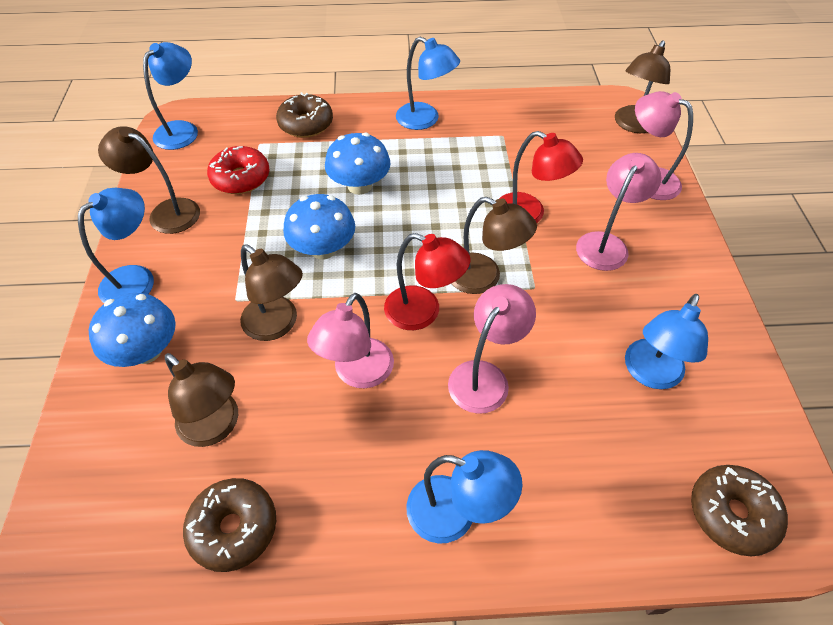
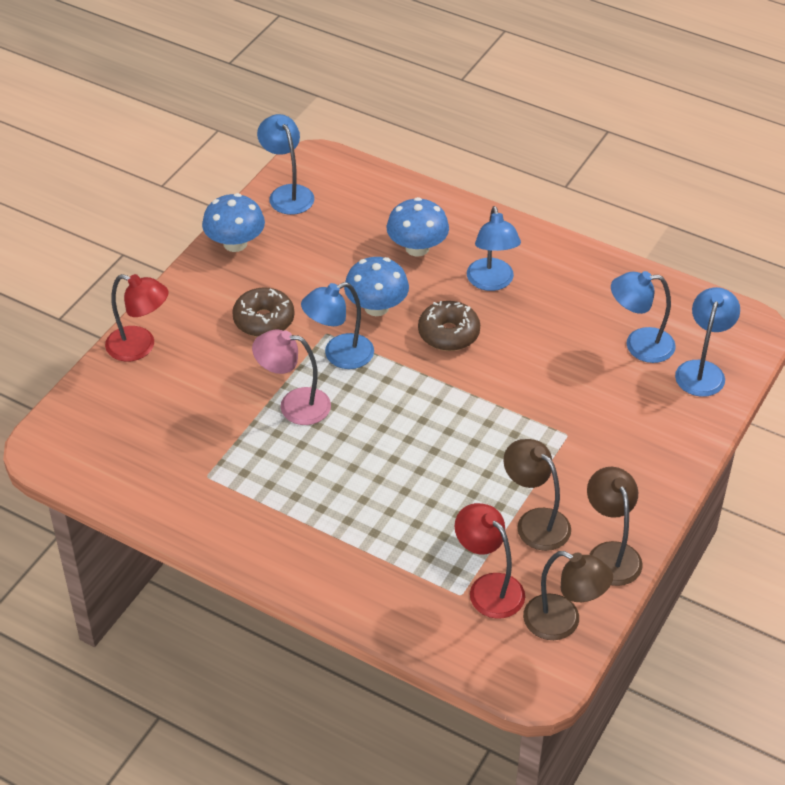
brown donut: [183,478,276,572] [276,92,333,138] [691,465,788,556] = 3 -> [232,287,294,337] [418,301,480,351] = 2
brown lamp: [98,126,200,234] [165,353,238,447] [240,245,303,341] [451,197,537,294] [615,40,670,133] = 5 -> [503,439,571,551] [523,551,613,640] [587,467,643,586] = 3
pink lamp: [307,293,394,388] [448,284,536,414] [576,153,661,271] [635,91,693,200] = 4 -> [252,329,331,425] = 1
red donut: [207,146,270,194] = 1 -> none = 0

